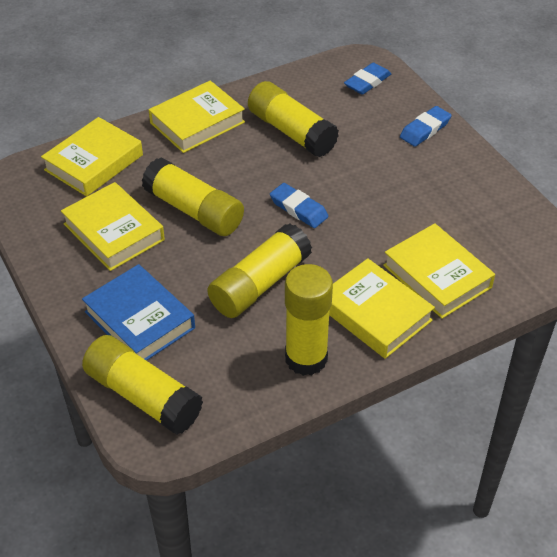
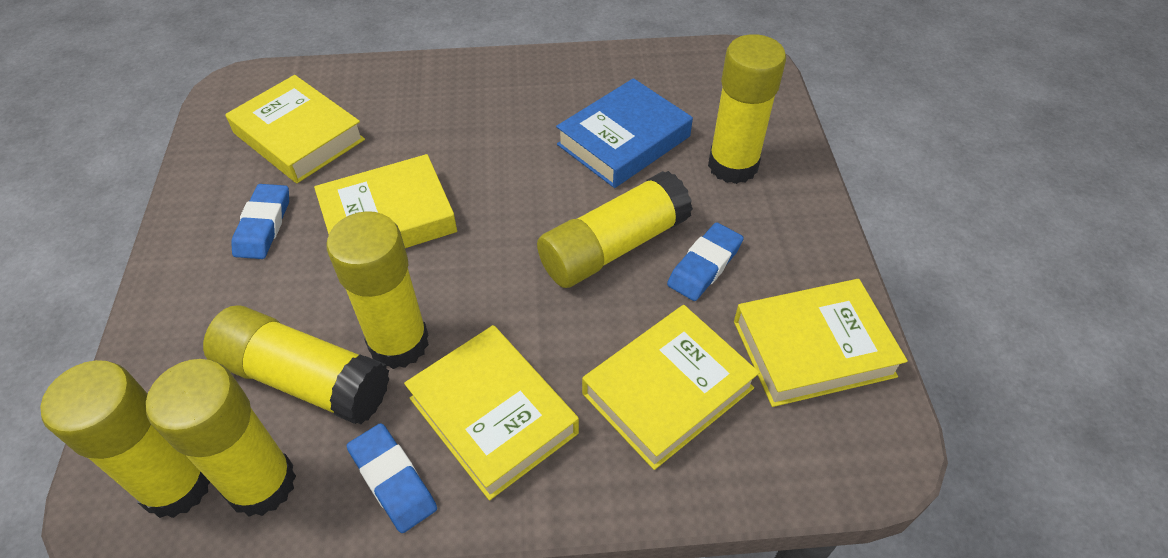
yellow glue stick: [82,335,203,435] [142,158,244,236] [207,224,312,318] [248,81,339,157] [285,264,333,376] = 5 -> [40,360,210,518] [146,359,296,517] [203,305,389,424] [327,211,429,369] [537,171,693,288] [708,34,786,184] = 6

